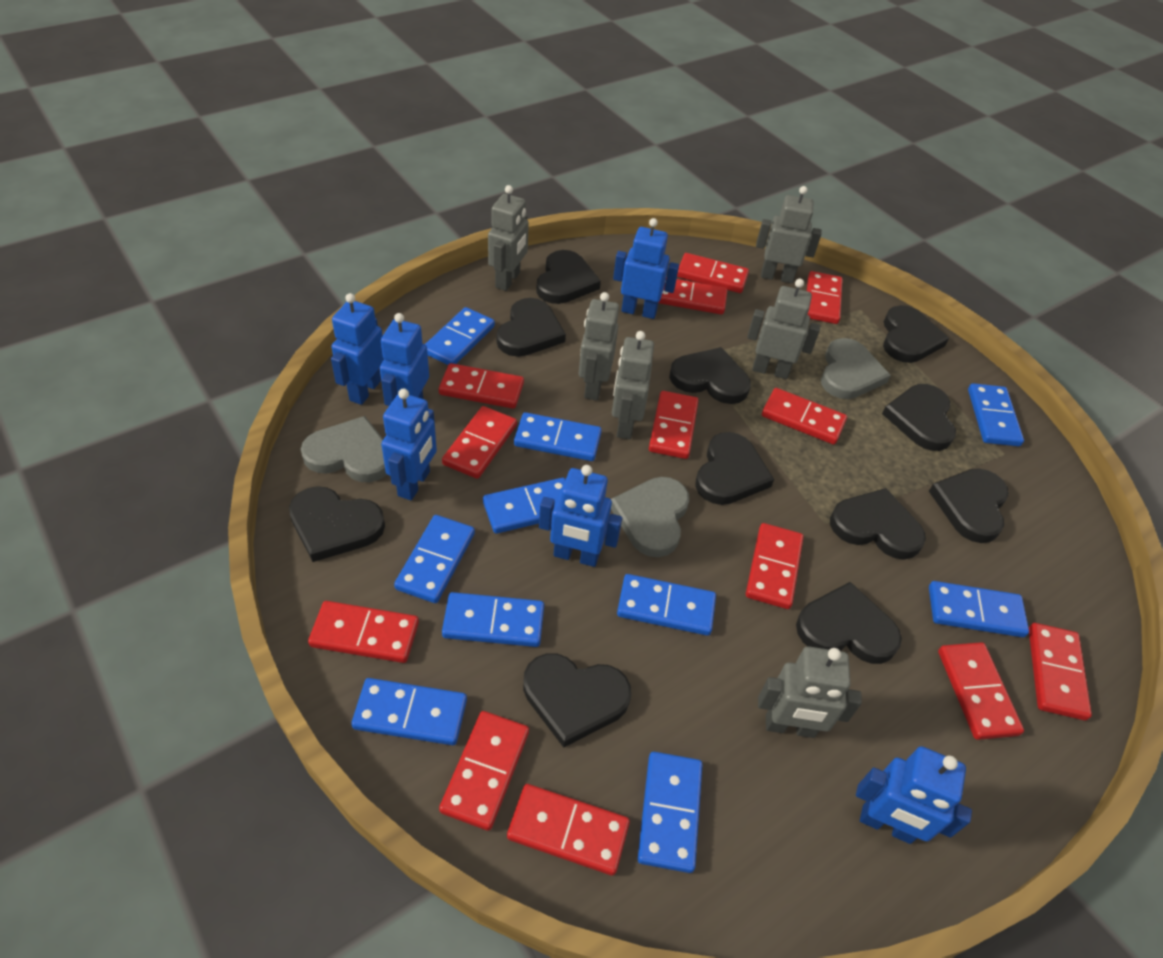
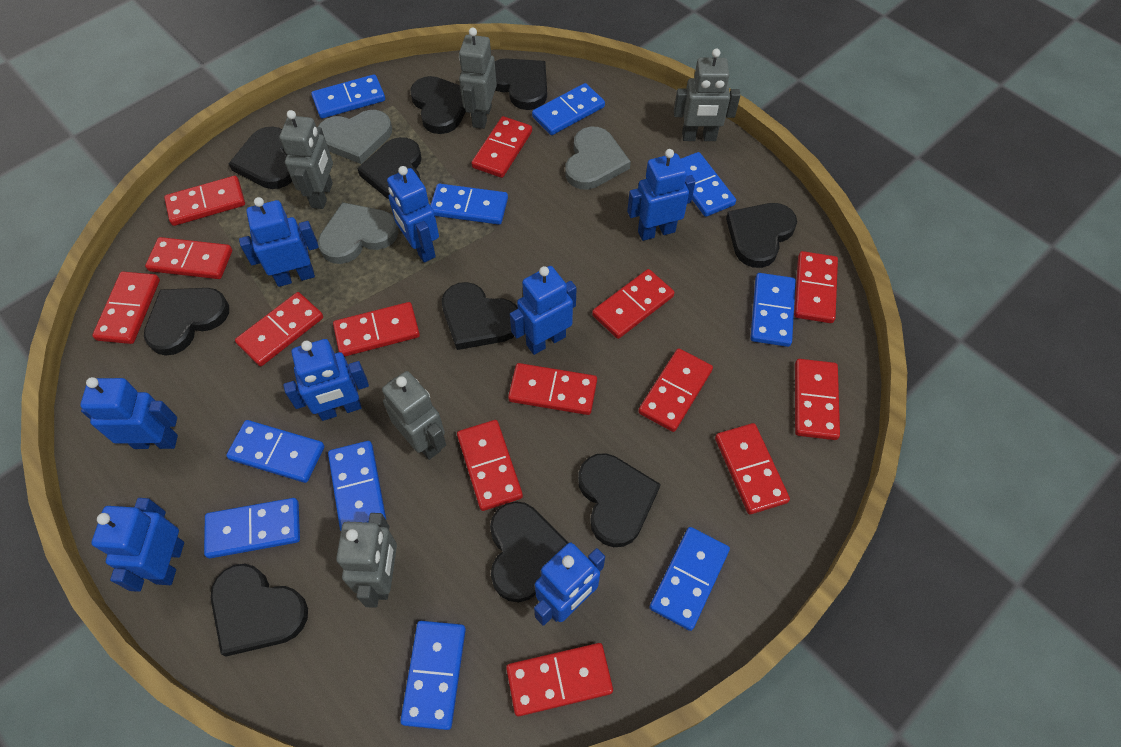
black heart: [289,486,385,562] [497,298,566,357] [523,653,631,748] [536,250,601,304] [669,347,751,404] [695,432,774,505] [796,582,902,664] [830,488,926,559] [882,384,956,451] [883,305,949,363] [929,468,1009,543] = 11 -> [144,288,229,356] [211,564,308,656] [229,127,292,189] [357,137,422,199] [410,76,466,134] [442,282,518,350] [490,501,568,602] [495,58,547,110] [578,453,661,547] [726,203,797,268] = 10
blue robot: [331,293,384,405] [380,313,429,406] [381,389,437,500] [539,465,622,567] [613,218,679,319] [856,746,972,844] = 6 -> [80,377,178,449] [91,498,184,592] [239,197,319,287] [283,339,369,421] [387,166,439,263] [510,266,577,355] [534,542,605,626] [627,149,695,241] = 8
grey robot: [488,185,529,291] [579,292,619,400] [612,331,654,439] [747,279,821,379] [756,186,822,283] [758,646,862,738] = 6 -> [279,110,333,209] [336,513,397,608] [382,371,446,460] [459,27,497,129] [674,49,740,141] = 5
red domino: [308,601,419,663] [439,363,524,409] [439,711,529,831] [442,406,517,479] [507,784,630,875] [649,391,699,459] [659,277,727,314] [677,253,749,293] [746,523,804,609] [762,388,847,445] [807,271,843,324] [938,642,1024,740] [1029,623,1092,720] = 13 -> [92,272,160,344] [145,237,232,279] [164,176,245,226] [235,292,323,366] [333,302,420,357] [457,420,523,511] [471,116,532,178] [506,643,613,716] [508,363,597,415] [592,269,674,339] [638,349,713,432] [715,423,790,514] [794,251,838,323] [795,359,840,440] = 14

